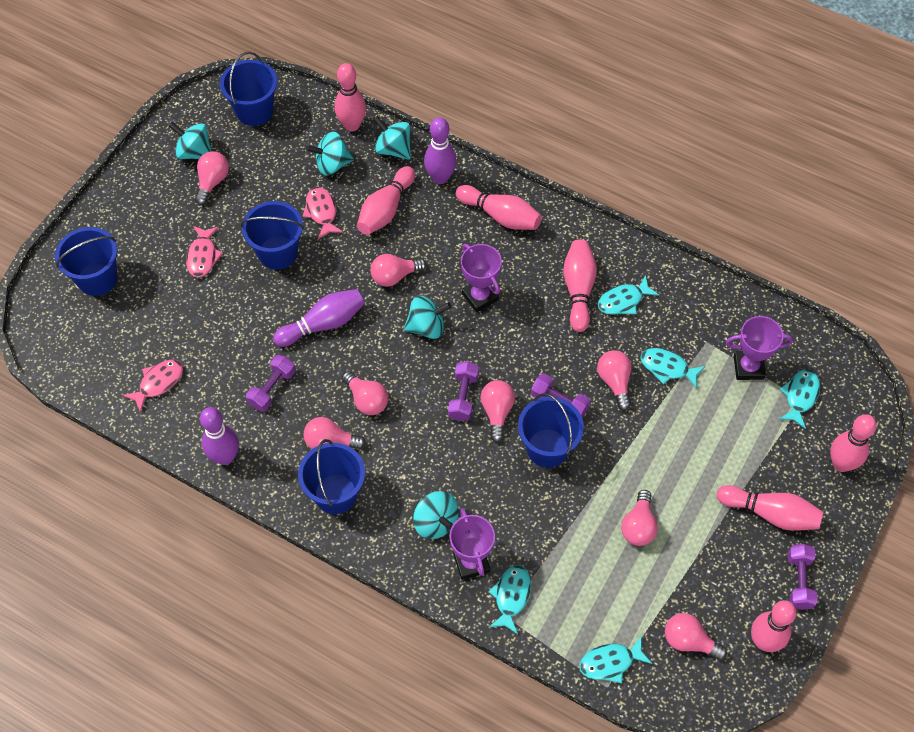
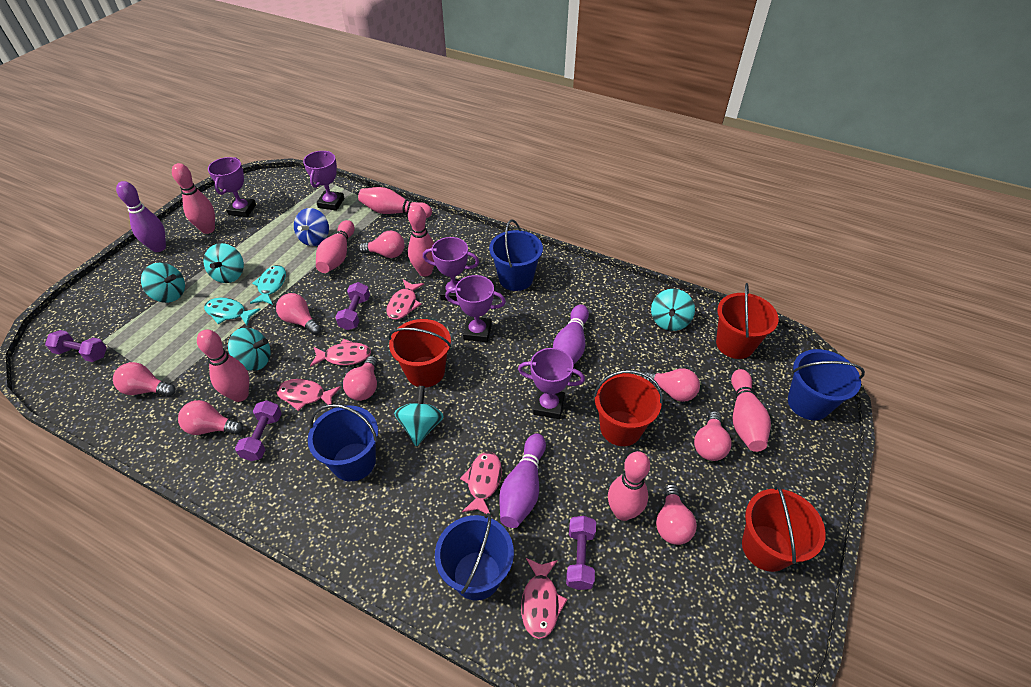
blue bucket: [55,227,118,296] [220,51,277,126] [241,201,304,270] [298,439,365,514] [518,393,584,468] = 5 -> [308,404,378,482] [435,513,514,601] [489,220,543,291] [788,349,865,420] = 4
blue spinning top: none = 0 -> [294,208,329,246] = 1
pink fish: [123,360,183,413] [186,226,223,278] [302,187,343,239] = 3 -> [276,379,341,411] [310,339,371,367] [386,279,424,320] [460,452,502,517] [521,558,568,639] = 5
purple trophy: [449,508,495,580] [461,244,502,313] [726,316,793,380] = 3 -> [208,157,256,217] [303,151,345,211] [423,237,479,301] [445,275,506,342] [518,348,585,419] = 5
red bucket: none = 0 -> [388,319,451,387] [593,370,663,446] [716,283,779,359] [742,483,826,572] = 4
turquoise fish: [488,565,531,634] [579,636,652,683] [598,275,659,315] [640,348,706,389] [779,369,820,429] = 5 -> [204,298,261,325] [250,265,286,305] = 2

